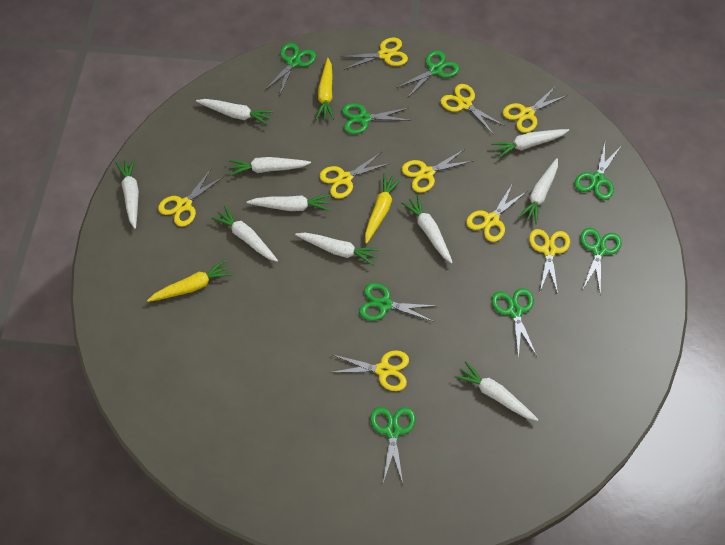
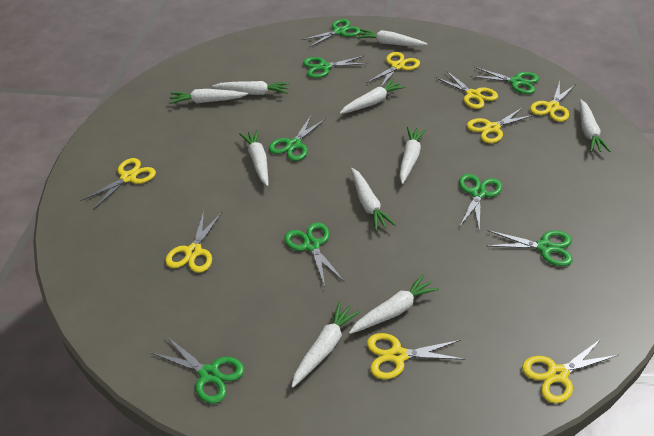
yellow carrot: [147,260,233,302] [316,58,334,120] [365,173,402,244] = 3 -> none = 0
yellow scissors: [158,169,223,227] [320,152,391,199] [329,350,409,391] [340,37,408,70] [402,149,473,193] [441,84,505,135] [466,183,526,242] [503,86,566,133] [529,229,570,294] = 9 -> [80,158,156,210] [165,211,222,273] [366,52,420,87] [367,333,465,379] [435,71,498,109] [467,107,535,143] [522,338,618,403] [530,81,576,122] = 8

